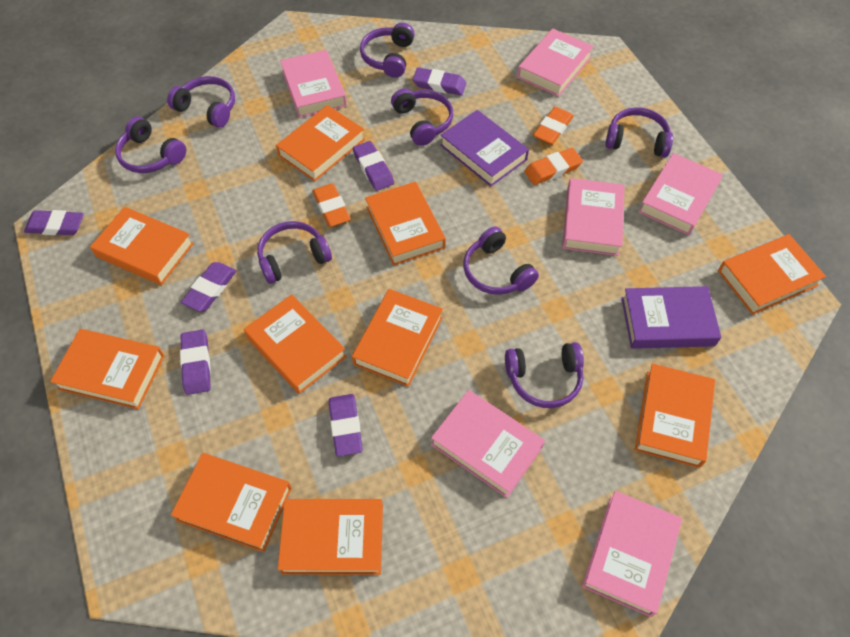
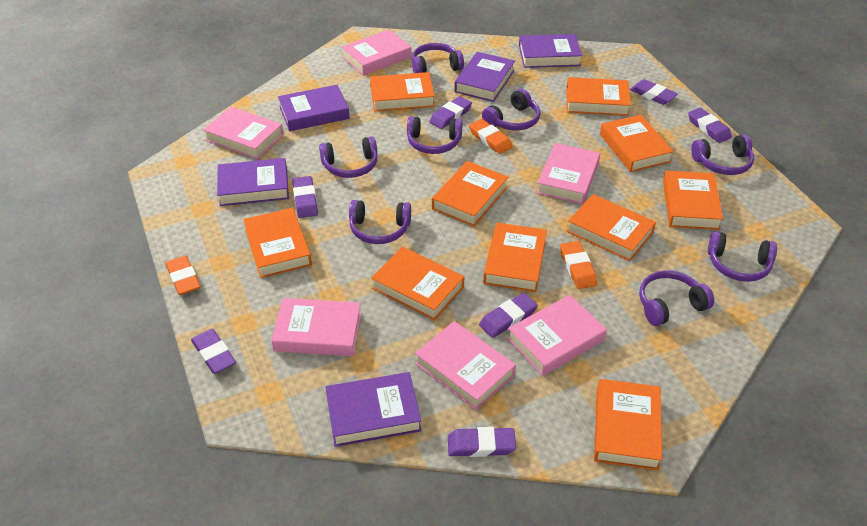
purple book: [440,110,529,187] [621,286,721,349] = 2 -> [217,158,289,206] [278,85,350,131] [325,372,422,447] [454,52,515,102] [519,34,582,68] = 5
purple eraser: [24,210,84,235] [180,330,211,395] [181,262,236,312] [329,394,363,456] [353,141,394,191] [413,67,466,95] = 6 -> [191,329,236,374] [292,176,318,218] [429,96,472,129] [448,427,516,457] [479,293,538,338] [630,79,678,105] [688,108,732,143] = 7

